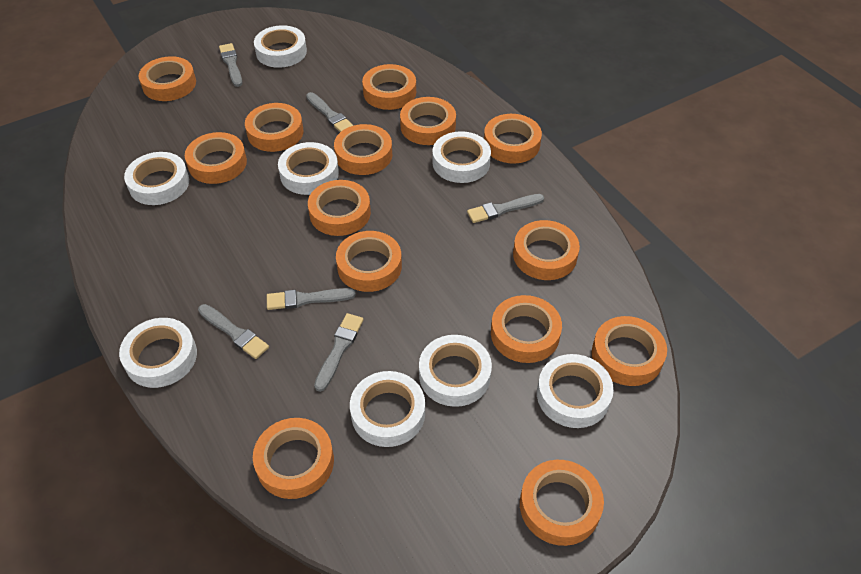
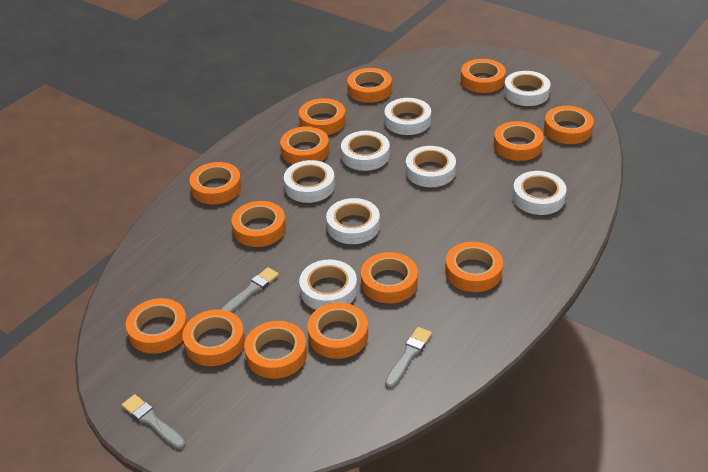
grey brush: [198,304,269,359] [219,43,242,87] [267,288,356,310] [306,92,354,132] [314,313,364,392] [467,194,544,223] = 6 -> [122,394,186,450] [221,267,279,313] [385,327,432,389] = 3

